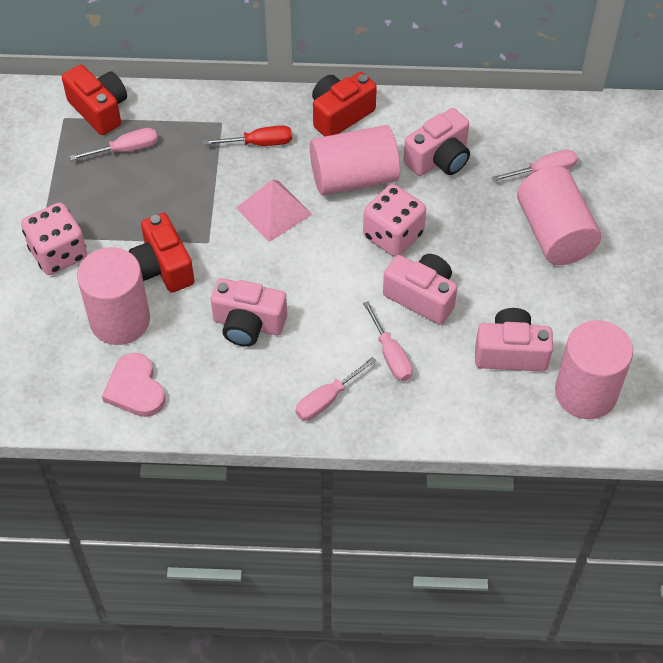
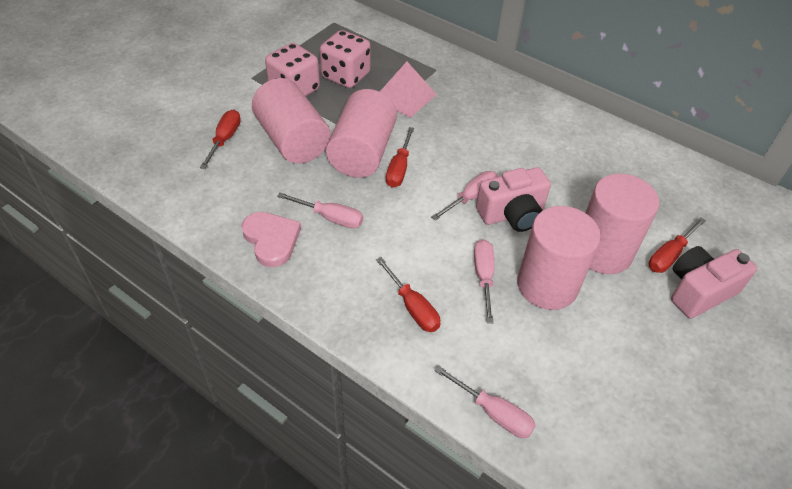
pink camera: [211,278,287,347] [383,254,457,325] [403,108,470,176] [475,308,553,372] = 4 -> [476,167,551,232] [671,246,757,319] = 2
red camera: [62,65,127,135] [129,213,194,293] [312,72,377,137] = 3 -> none = 0
red screwdriver: [204,125,292,146] = 1 -> [200,110,241,169] [376,257,440,332] [386,127,414,188] [649,218,706,273] = 4

